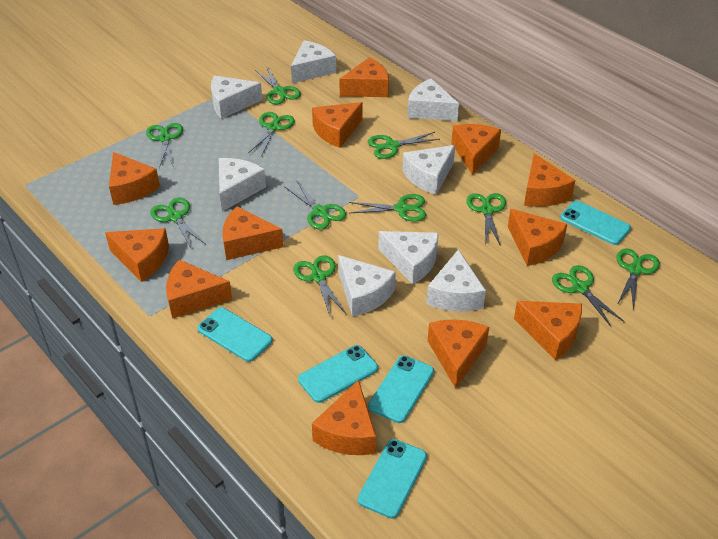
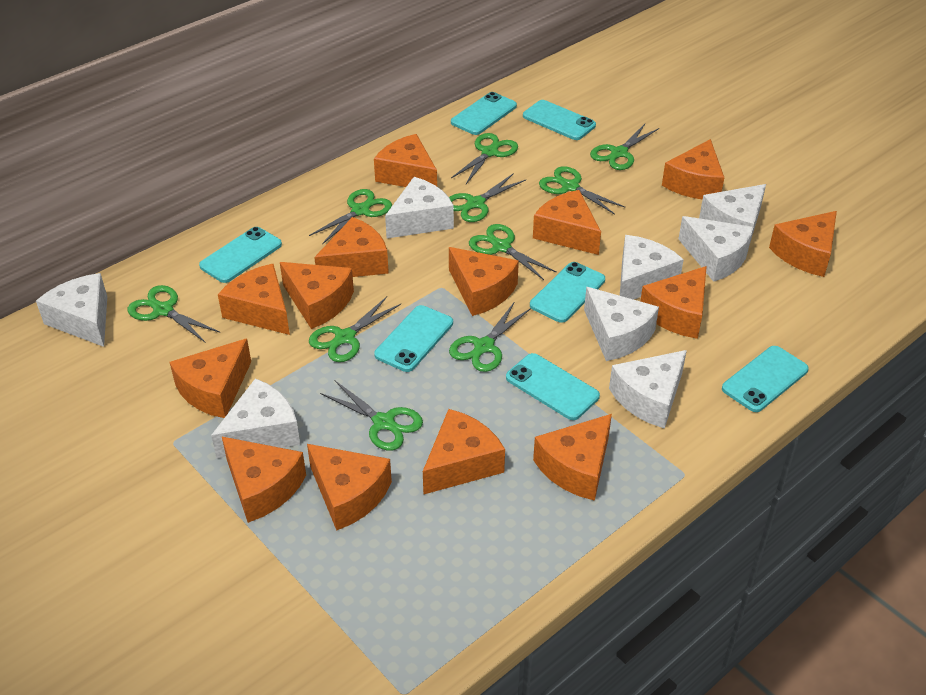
green scissors: [146,123,183,168] [150,197,205,248] [248,112,295,157] [255,67,301,104] [285,181,346,230] [293,255,346,315] [349,194,426,222] [368,132,440,159] [466,193,506,246] [552,265,625,326] [617,248,660,310] = 11 -> [128,285,220,342] [309,189,392,244] [309,296,401,362] [320,380,423,451] [449,173,526,222] [449,301,531,372] [451,133,518,184] [469,224,557,280] [539,166,626,215] [590,124,659,170] = 10
orange cheese: [105,228,169,282] [109,152,160,205] [166,260,232,319] [222,206,284,260] [312,102,363,148] [312,380,376,455] [339,57,389,97] [428,319,489,389] [451,124,501,175] [508,209,567,266] [514,301,582,360] [524,154,576,207] = 12 -> [170,338,251,418] [218,264,290,335] [222,437,306,523] [280,262,354,329] [307,444,392,530] [314,217,389,277] [374,134,437,187] [423,409,505,495] [449,247,519,316] [533,190,601,255] [533,414,612,501] [640,266,707,339] [662,139,724,199] [769,211,837,277] = 14
turquoise phone: [197,307,273,362] [298,345,378,403] [358,439,427,519] [368,355,434,423] [560,201,631,245] = 5 -> [199,227,282,283] [374,305,453,372] [451,92,517,135] [506,353,600,420] [523,100,596,140] [530,262,605,323] [722,346,809,412] = 7

